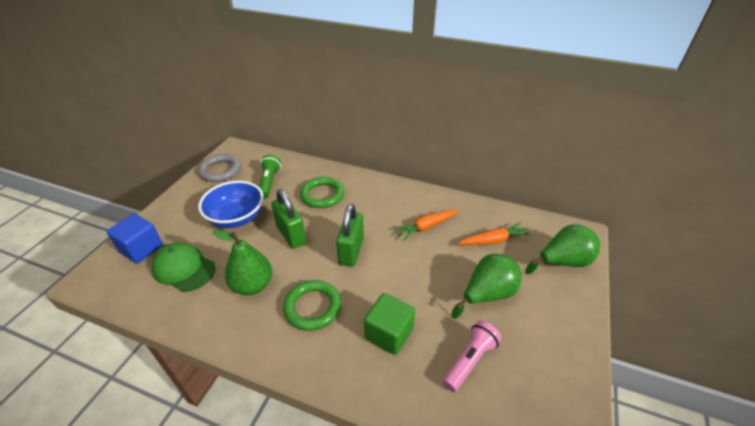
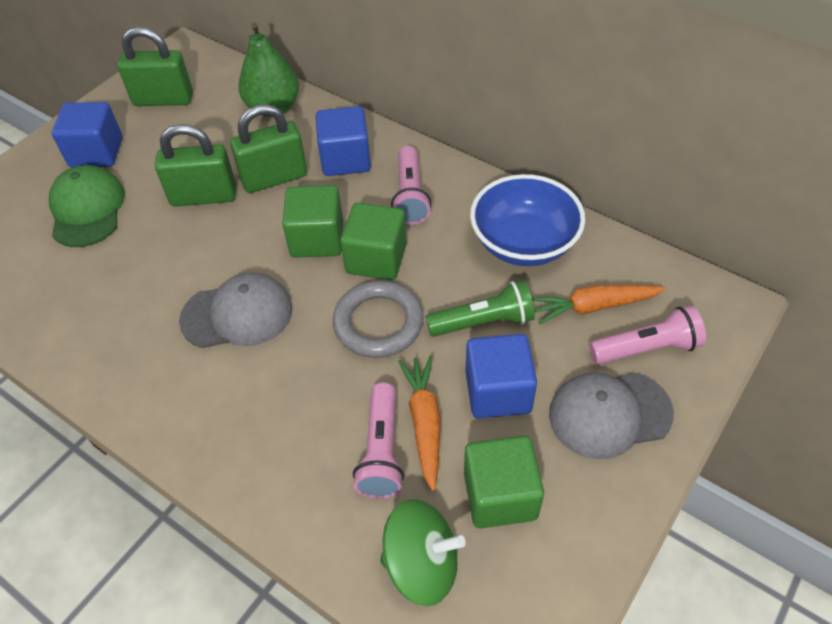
blue cube: [107,214,163,263] = 1 -> [52,102,122,167] [315,106,371,176] [465,334,537,418] = 3
green cube: [364,293,415,355] = 1 -> [282,185,343,258] [340,203,407,280] [464,435,544,528] = 3
green padlock: [271,189,306,249] [336,204,364,267] = 2 -> [117,27,193,106] [155,124,236,206] [230,104,307,193] = 3
green pear: [213,229,272,295] [451,254,521,319] [525,224,600,274] = 3 -> [239,23,299,117] = 1
green ring: [283,280,341,331] [300,177,344,208] = 2 -> none = 0
green spinning top: none = 0 -> [380,499,466,606] = 1
grey cap: none = 0 -> [179,272,292,348] [549,372,674,459] = 2
pink flashlight: [443,320,501,392] = 1 -> [353,382,404,499] [391,146,431,225] [589,306,706,364] = 3

